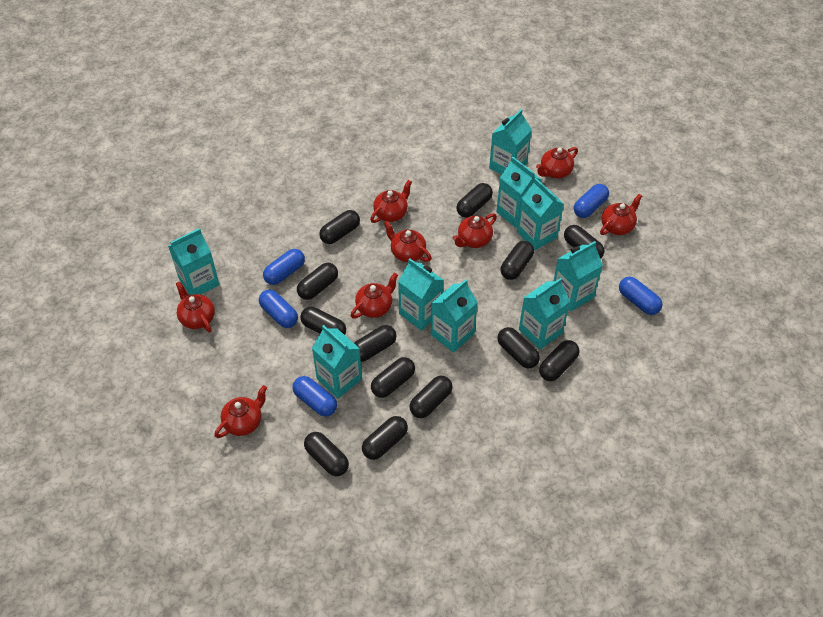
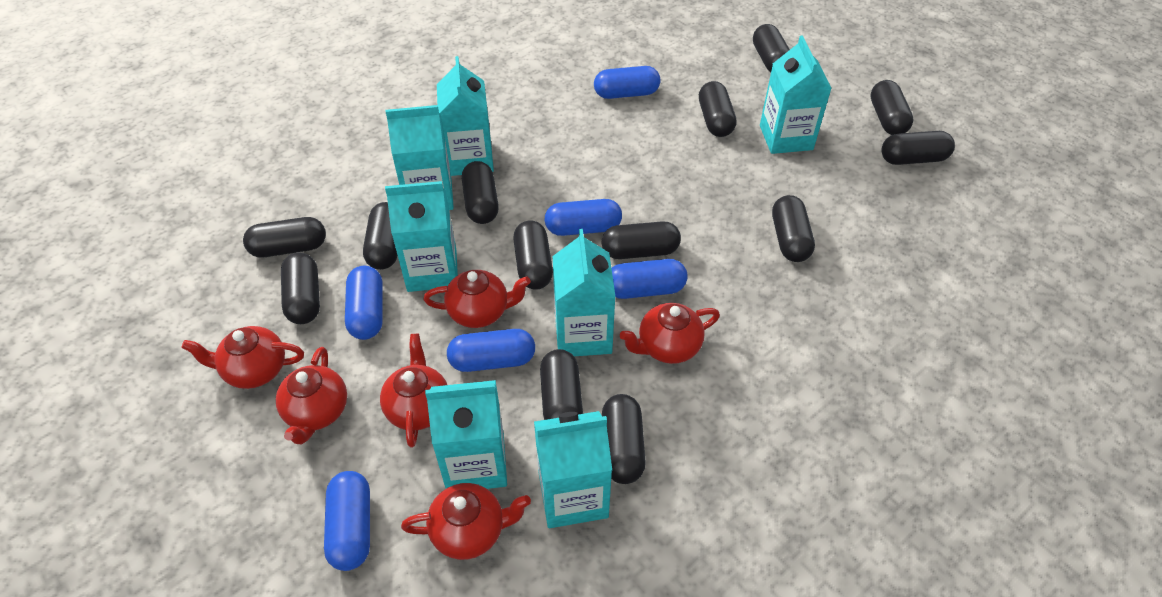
blue capsule: [259,290,298,328] [263,249,305,285] [293,376,337,417] [574,184,609,218] [619,277,662,315] = 5 -> [324,471,370,571] [345,266,383,340] [447,329,535,372] [545,199,622,236] [594,66,660,99] [611,259,688,299] = 6
red teapot: [176,281,215,333] [214,385,267,438] [351,273,398,318] [370,180,412,223] [384,221,432,262] [453,213,497,248] [536,147,578,179] [600,194,642,235] = 8 -> [181,326,304,389] [276,347,347,444] [380,334,447,447] [401,483,531,560] [423,270,531,328] [620,303,720,364] = 6
turquoise carton: [168,228,220,295] [312,325,362,398] [398,258,444,331] [431,279,478,353] [489,109,532,175] [496,156,542,228] [517,178,564,250] [519,278,570,349] [554,241,603,312] = 9 -> [385,181,458,292] [386,105,454,210] [425,380,507,489] [437,56,494,176] [534,411,612,528] [552,229,615,356] [760,36,832,154] = 7

